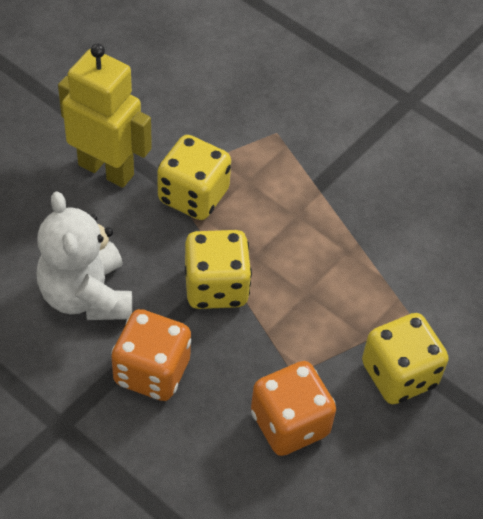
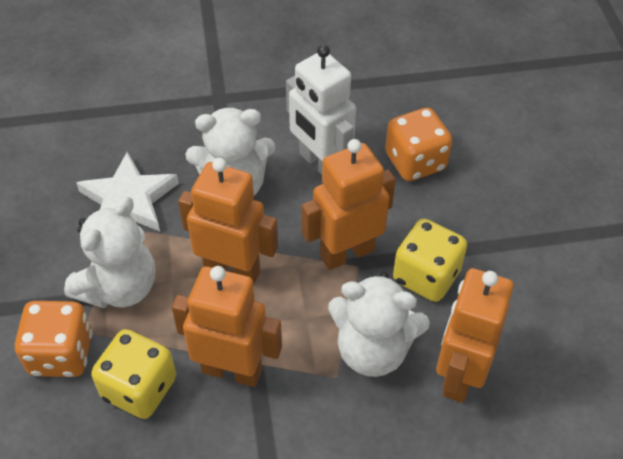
orange robot: none = 0 -> [172,266,282,387] [178,158,278,286] [302,139,396,270] [436,268,514,403] = 4
white robot: none = 0 -> [286,44,356,175] = 1
white star: none = 0 -> [76,152,179,232] = 1
white teddy bear: [37,191,132,320] = 1 -> [64,196,155,308] [185,108,275,196] [328,273,430,377] = 3
yellow dice: [157,135,231,220] [185,230,252,309] [362,313,449,404] = 3 -> [91,329,176,419] [393,219,467,302] = 2
yellow robot: [58,43,152,188] = 1 -> none = 0

